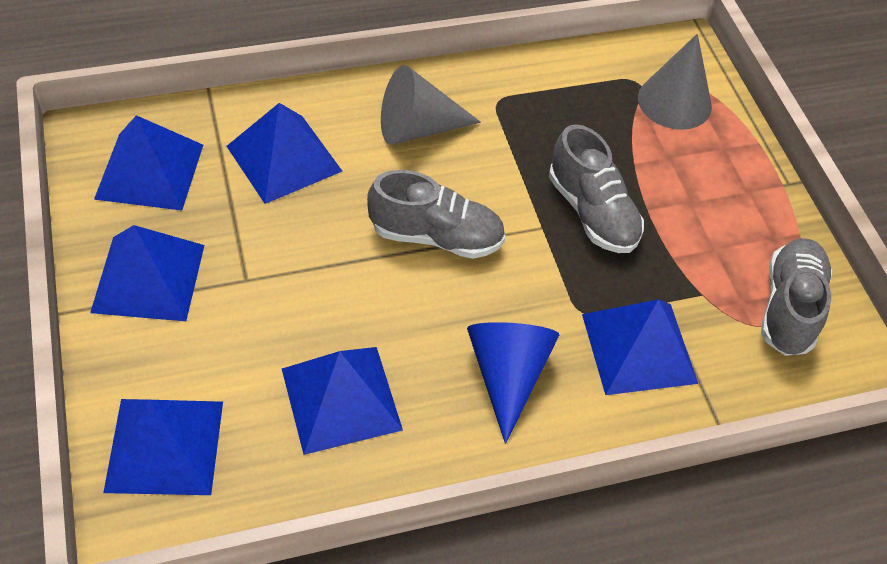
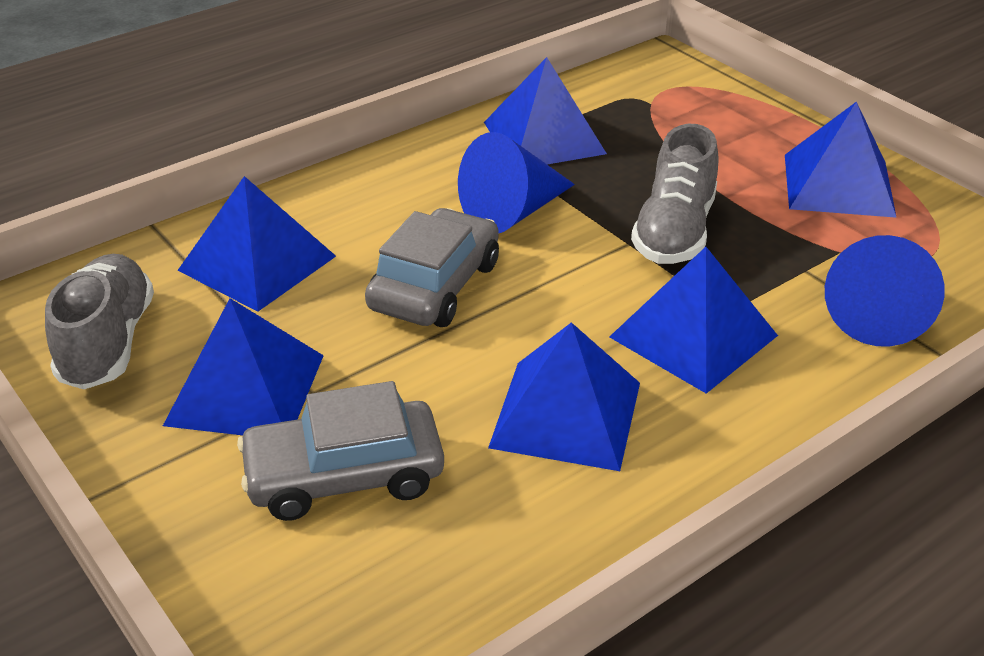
blue cone: [467,322,559,443] = 1 -> [458,132,575,233] [825,235,945,346] = 2
grey car: none = 0 -> [237,381,444,521] [365,208,499,327] = 2
grey cone: [381,65,481,145] [638,34,712,130] = 2 -> none = 0
grey shoe: [367,170,505,259] [549,124,644,253] [761,238,832,356] = 3 -> [45,254,154,389] [631,124,718,264] = 2

